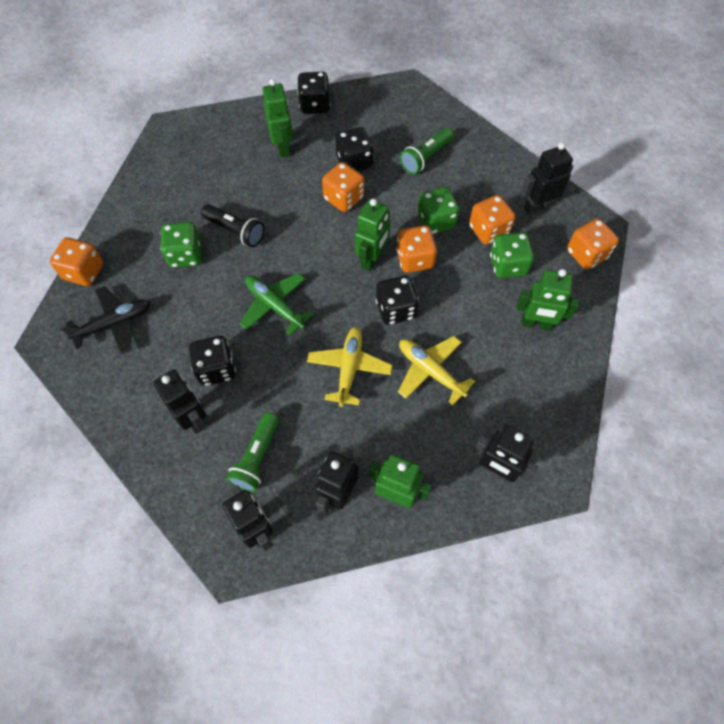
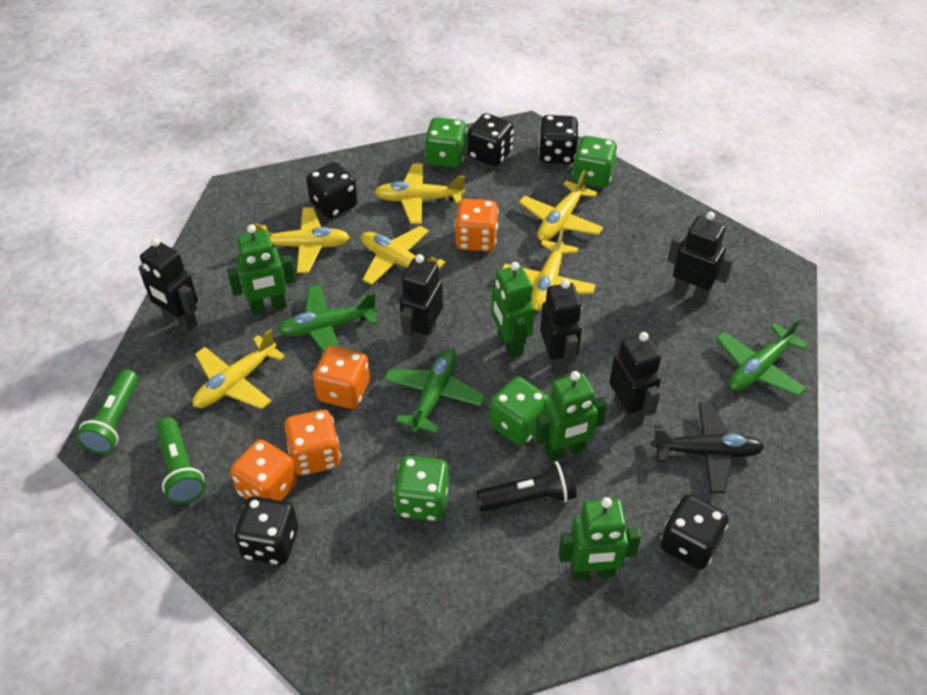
black dice: [189,336,236,386] [297,72,330,114] [335,127,373,171] [376,276,419,325] = 4 -> [234,496,298,565] [306,162,358,219] [468,113,514,166] [538,115,578,164] [660,494,729,570] = 5
green dice: [160,222,202,268] [417,187,460,234] [490,232,534,278] = 3 -> [393,456,449,521] [425,117,467,168] [490,377,549,446] [572,136,618,188] = 4
green plane: [239,273,313,336] = 1 -> [277,285,377,352] [384,349,486,433] [716,318,808,396] = 3
orange dice: [50,237,103,286] [322,162,364,212] [396,225,437,273] [469,195,515,245] [567,219,619,269] = 5 -> [230,440,298,501] [284,410,341,475] [313,346,370,409] [455,199,499,251] = 4
yellow plane: [307,327,392,407] [398,336,475,405] = 2 -> [192,329,285,409] [252,207,350,273] [361,226,445,285] [374,164,465,224] [502,227,596,311] [519,170,604,241] = 6

